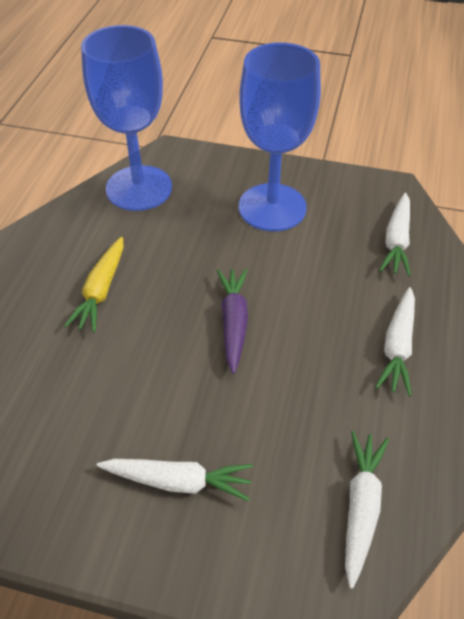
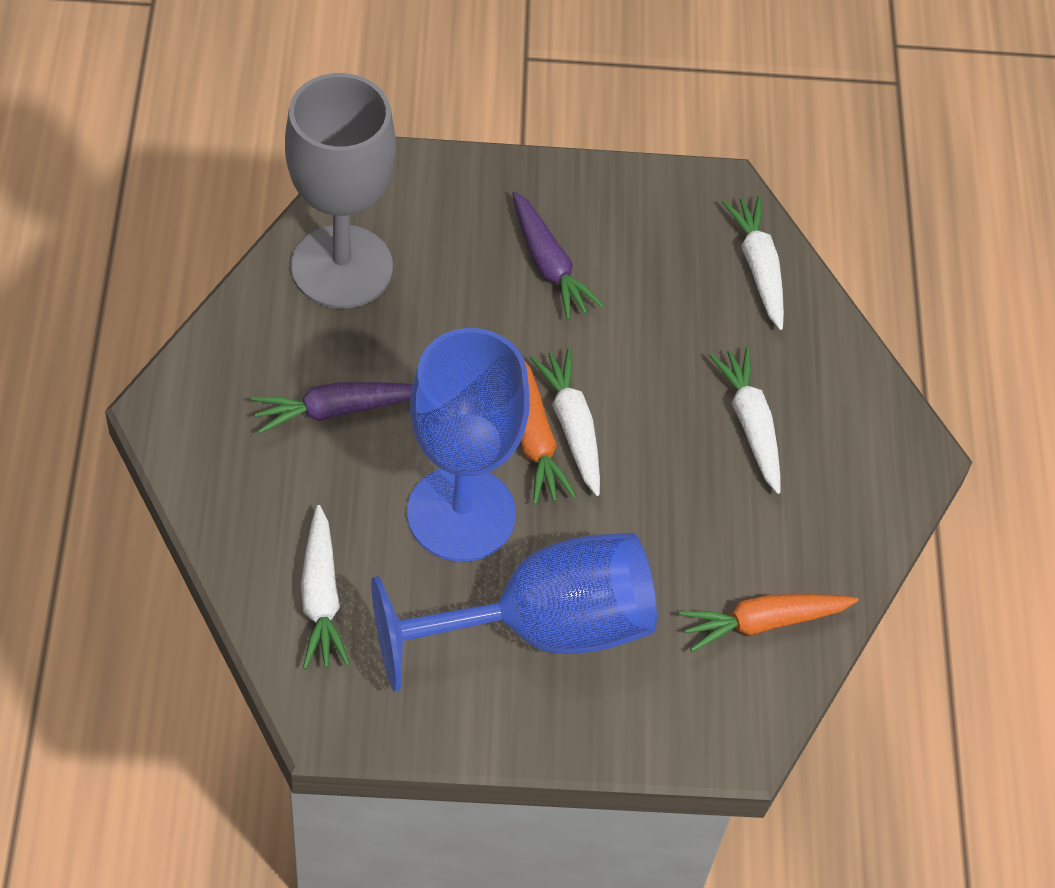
grey goblet: none = 0 -> [285,73,396,309] = 1
orange carrot: none = 0 -> [521,360,577,505] [679,594,858,652] = 2
purple carrot: [217,269,248,374] = 1 -> [251,382,413,434] [512,191,604,320] = 2
yellow carrot: [64,237,124,332] = 1 -> none = 0

